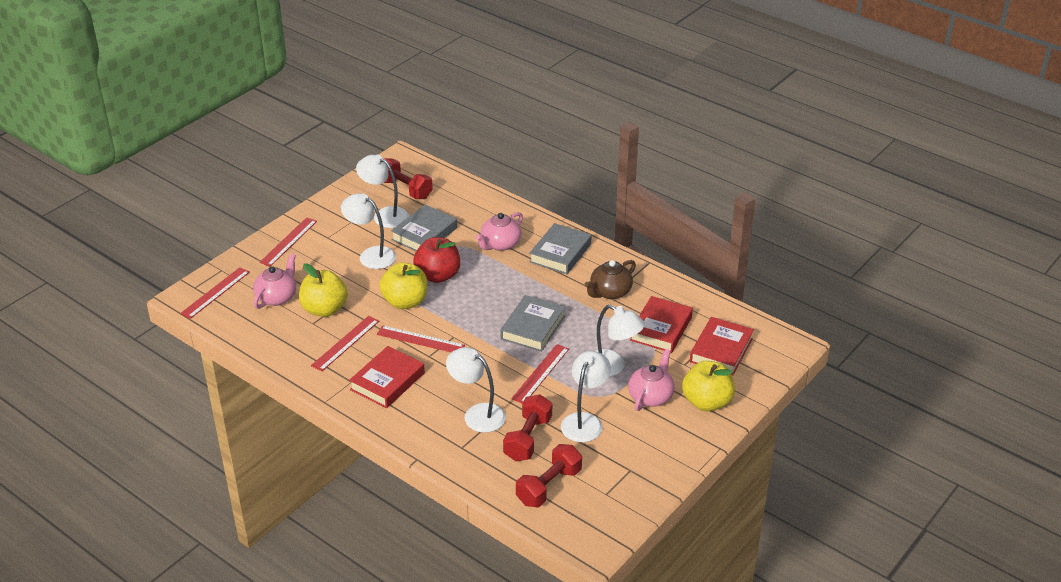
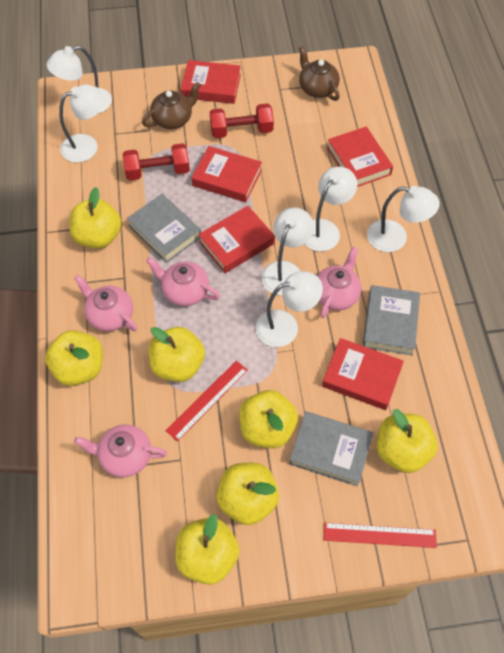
brown teapot: [584,260,636,299] = 1 -> [142,82,201,129] [299,46,340,101] = 2
pink teapot: [253,253,296,309] [476,212,523,251] [628,349,675,411] = 3 -> [74,275,137,331] [74,425,167,477] [146,257,220,306] [317,247,362,318] = 4
red apple: [413,237,460,283] = 1 -> none = 0
red book: [349,346,425,408] [630,296,693,353] [690,317,754,375] = 3 -> [180,60,241,104] [191,146,262,202] [198,206,275,273] [322,338,404,410] [327,127,393,187] = 5
red dumbbell: [384,158,433,199] [503,394,552,461] [516,444,582,507] = 3 -> [123,143,190,181] [210,103,274,138] = 2
red ruler: [180,267,250,319] [259,217,317,266] [311,316,379,371] [377,325,465,352] [511,344,569,403] = 5 -> [166,361,248,441] [324,523,437,548] = 2
white lamp: [341,193,396,269] [356,155,409,228] [446,347,506,433] [561,351,611,442] [596,305,645,377] = 5 -> [47,45,112,114] [59,85,104,163] [255,271,323,347] [261,207,314,296] [304,167,357,251] [367,186,440,252] = 6
yellow apple: [299,263,348,317] [380,262,427,309] [682,361,735,411] = 3 -> [45,330,103,386] [69,187,121,249] [149,327,205,382] [175,514,239,585] [216,463,279,525] [239,390,298,448] [376,409,438,473] = 7

